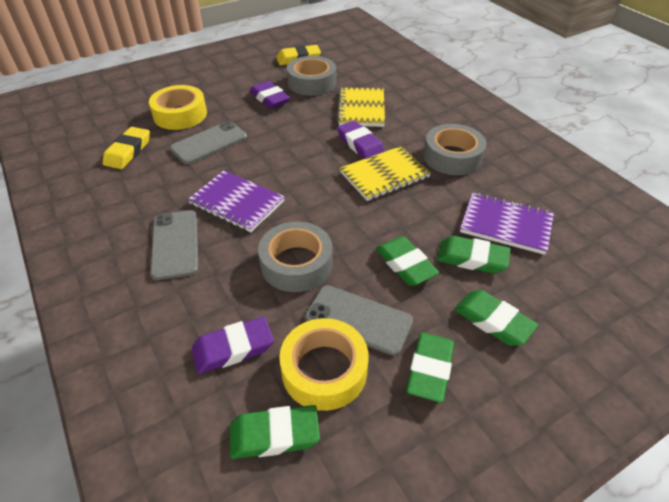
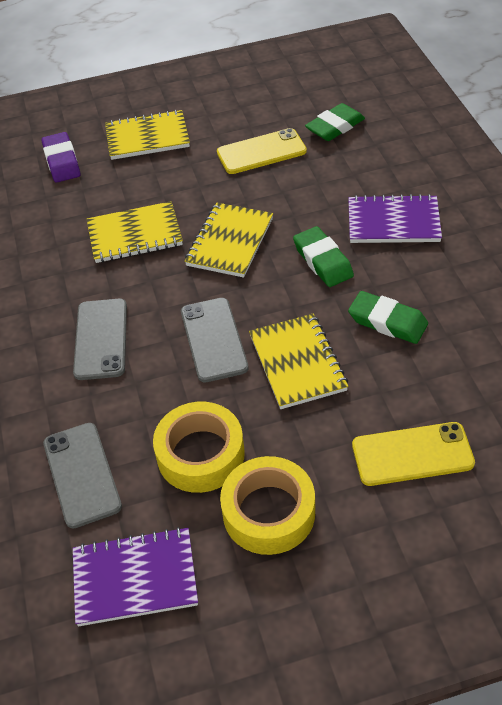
green eraser: [230,405,320,459] [376,236,439,286] [406,333,454,403] [437,236,510,274] [454,290,538,346] = 5 -> [293,226,354,287] [305,103,365,141] [348,291,428,344] = 3
grey tape: [258,222,332,292] [287,56,336,96] [424,124,486,175] = 3 -> none = 0
purple eraser: [192,317,274,374] [250,81,290,108] [337,121,385,159] = 3 -> [42,132,80,182] = 1
yellow eraser: [103,127,150,169] [276,45,321,65] = 2 -> none = 0
yellow notebook: [337,87,385,127] [340,146,431,201] = 2 -> [87,201,183,263] [105,110,190,160] [185,203,273,278] [249,314,348,409] = 4
yellow phone: none = 0 -> [217,128,307,174] [352,422,475,486] = 2

